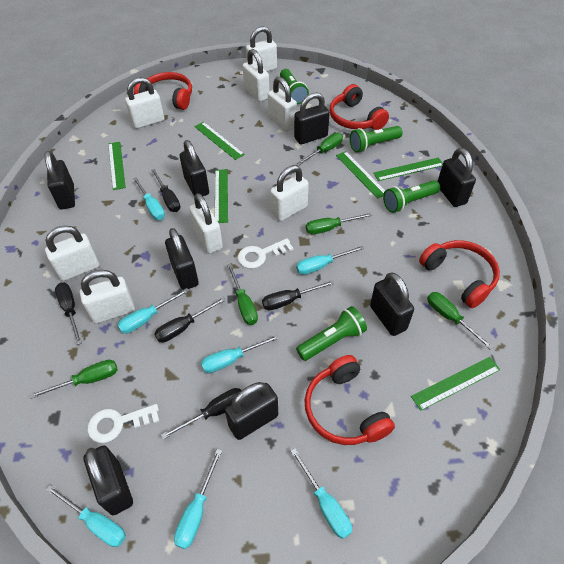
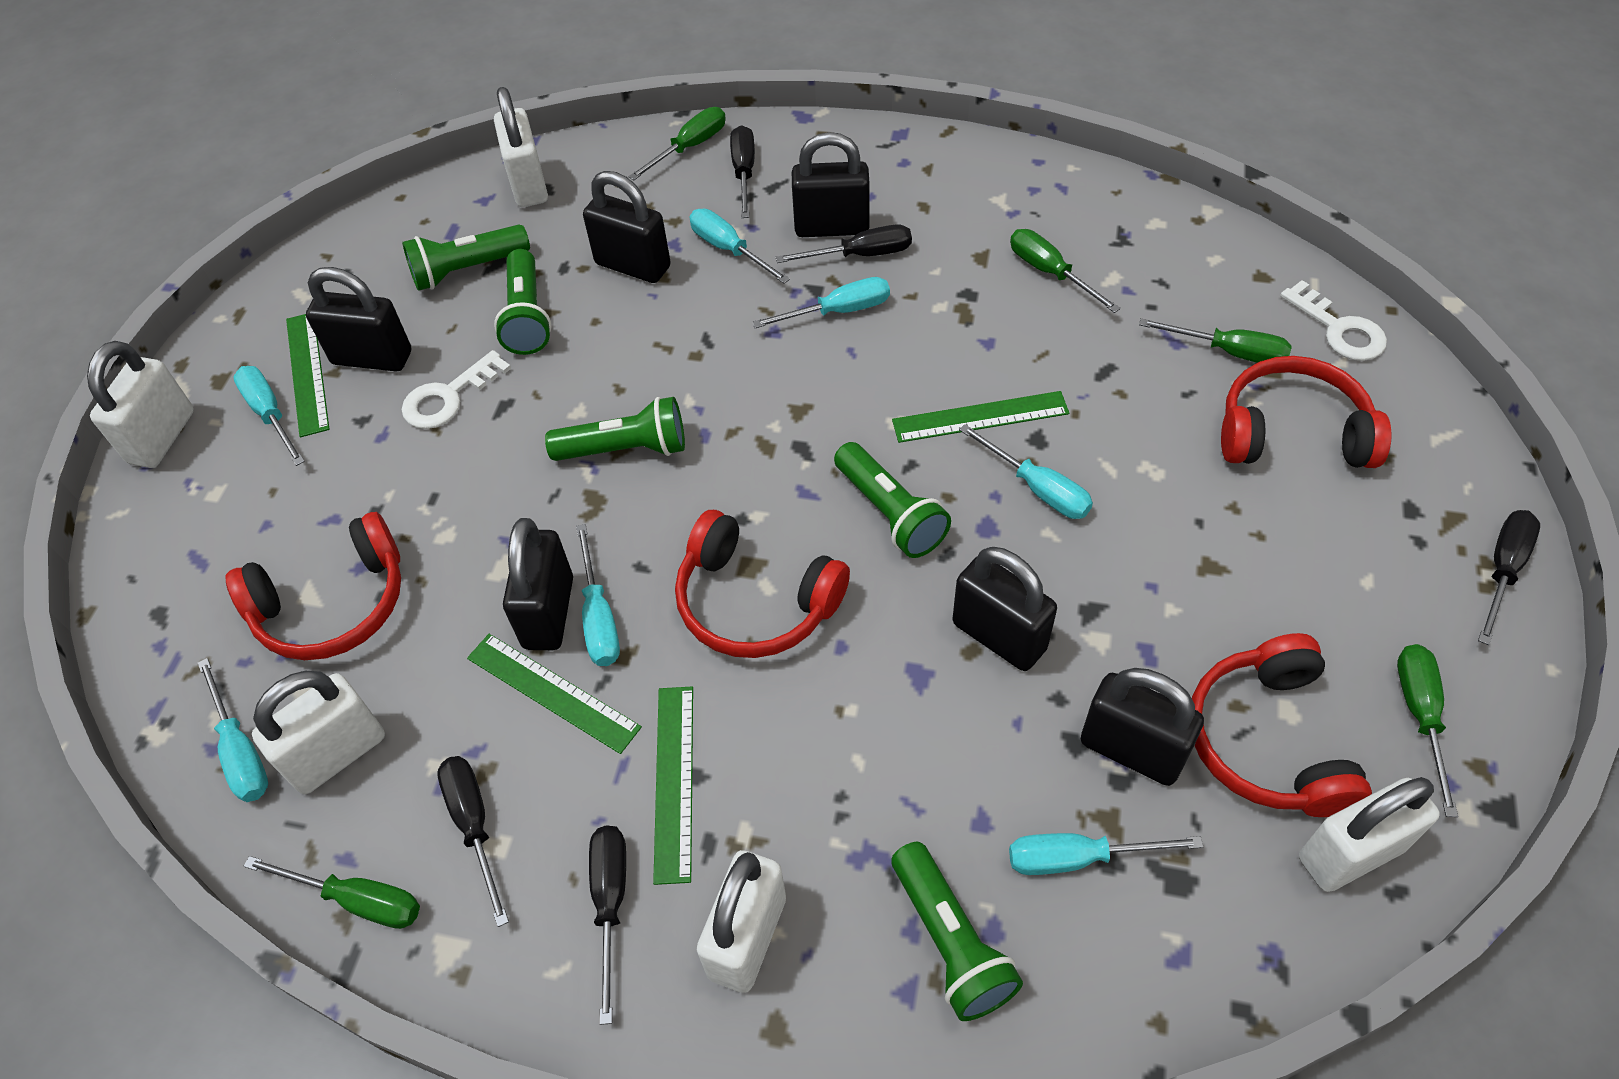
black padlock: [45,151,75,210] [84,445,133,515] [165,228,199,290] [180,140,209,196] [224,382,278,440] [294,93,330,144] [370,272,414,336] [438,148,476,207] = 8 -> [306,267,411,371] [503,518,573,650] [583,171,671,283] [792,132,870,237] [953,547,1057,671] [1081,668,1204,786] = 6
green flashlight: [280,69,309,104] [296,306,367,361] [350,126,403,153] [383,180,440,213] = 4 -> [402,225,530,291] [494,249,552,355] [545,397,685,461] [834,442,951,558] [892,842,1023,1021] = 5
green ruler: [108,142,126,190] [194,122,245,160] [215,169,228,223] [336,151,385,199] [373,158,443,181] [411,357,500,411] = 6 -> [286,314,330,437] [467,634,642,754] [653,686,693,885] [892,391,1069,443] = 4
white padlock: [45,226,99,281] [80,270,135,324] [125,77,164,129] [189,193,223,254] [243,49,269,102] [246,26,277,72] [268,77,297,131] [270,165,309,221] = 8 -> [87,341,194,468] [252,671,385,794] [494,87,548,207] [697,850,786,993] [1299,777,1440,892] = 5

